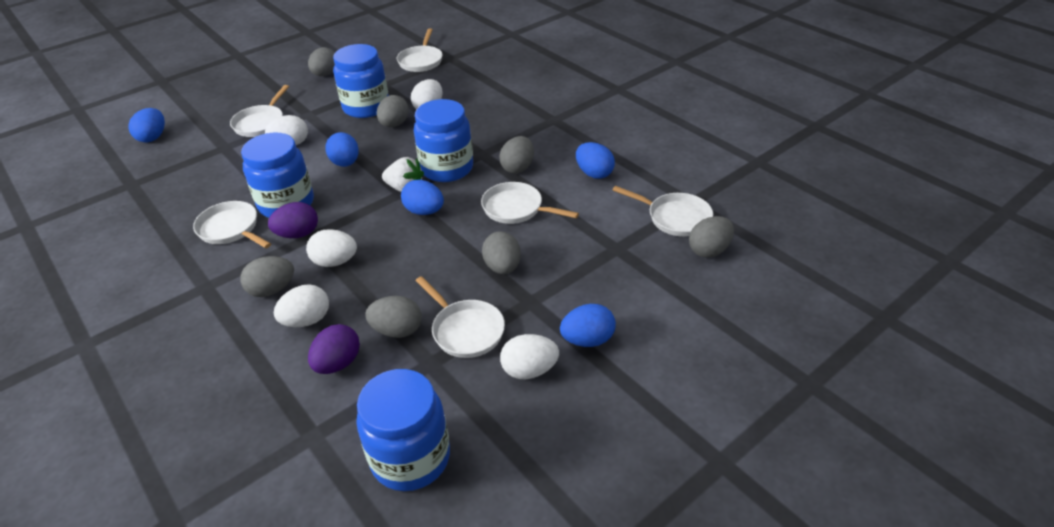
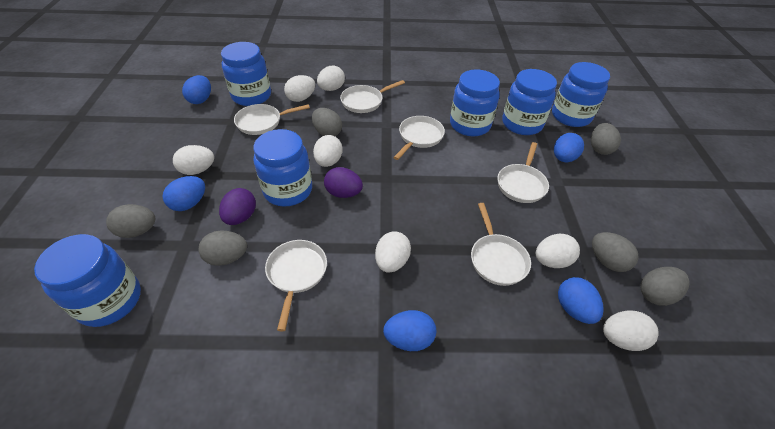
blue jar: [241,133,314,218] [333,44,389,118] [356,369,450,491] [414,99,473,182] = 4 -> [34,234,141,327] [221,42,271,106] [254,129,312,207] [450,69,500,136] [502,69,557,135] [552,62,610,127] = 6
grey egg: [240,256,294,297] [308,47,335,76] [365,296,422,338] [377,95,409,127] [482,231,521,274] [499,136,534,174] [689,216,734,258] = 7 -> [106,204,155,238] [199,231,247,266] [312,108,342,136] [591,123,621,155] [592,232,639,272] [640,267,690,306] = 6
white egg: [265,115,308,145] [274,284,329,327] [306,229,357,267] [411,79,442,109] [500,334,559,379] = 5 -> [173,145,214,175] [284,75,315,102] [313,135,343,167] [317,65,345,91] [375,231,411,273] [536,234,580,268] [603,311,659,351] = 7
white strawberry: [382,157,424,192] = 1 -> none = 0

